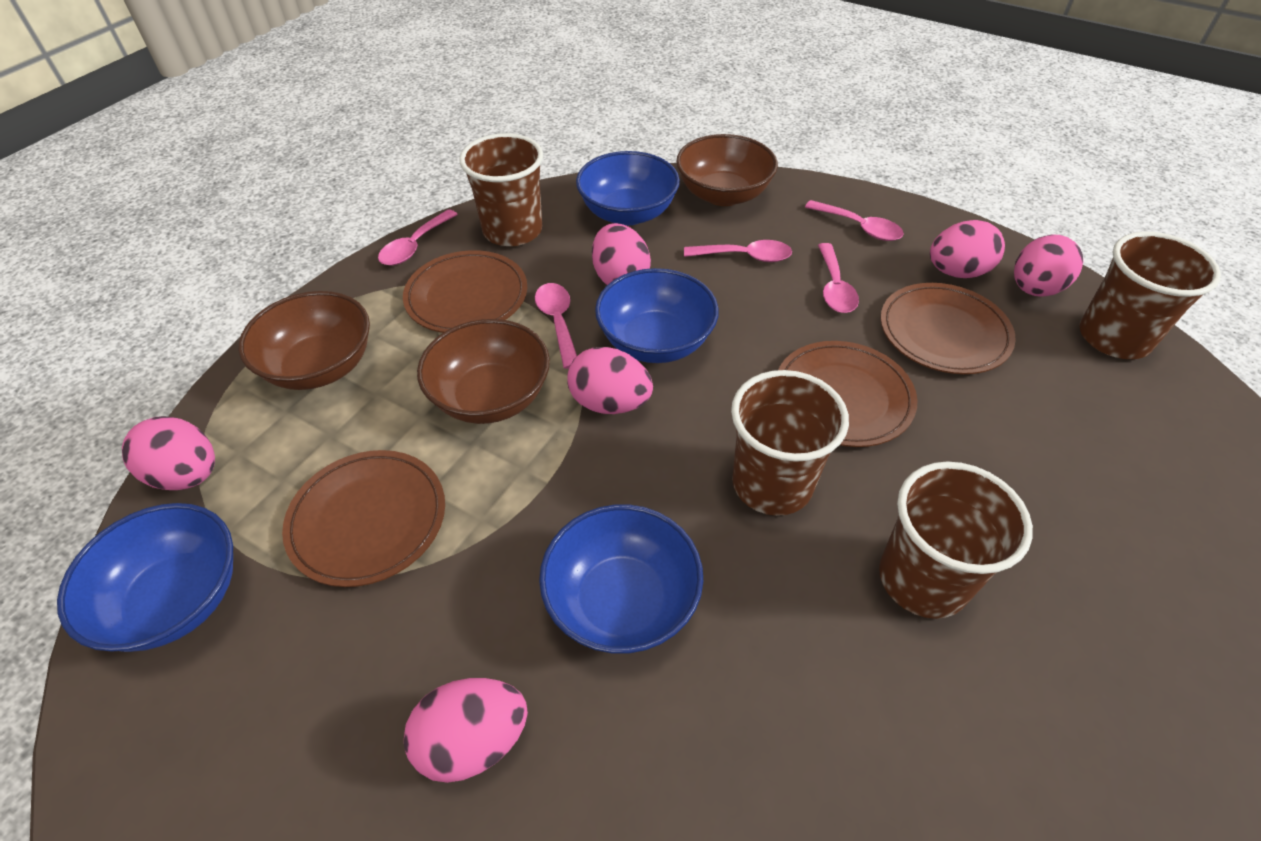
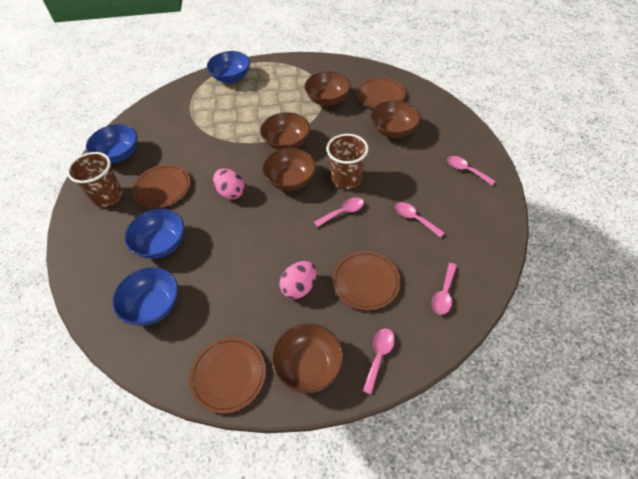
brown bowl: [239,291,370,390] [417,319,550,424] [677,134,778,206] = 3 -> [260,112,310,150] [262,148,316,191] [272,324,344,394] [304,72,350,106] [371,100,420,138] = 5
brown cup: [459,133,543,246] [731,370,849,516] [879,461,1033,619] [1079,232,1221,359] = 4 -> [67,152,123,207] [326,134,368,189] = 2
pink egg: [122,416,215,490] [404,678,528,783] [567,347,653,414] [592,223,651,285] [930,220,1005,278] [1014,235,1083,297] = 6 -> [213,169,245,200] [279,261,316,299] = 2

